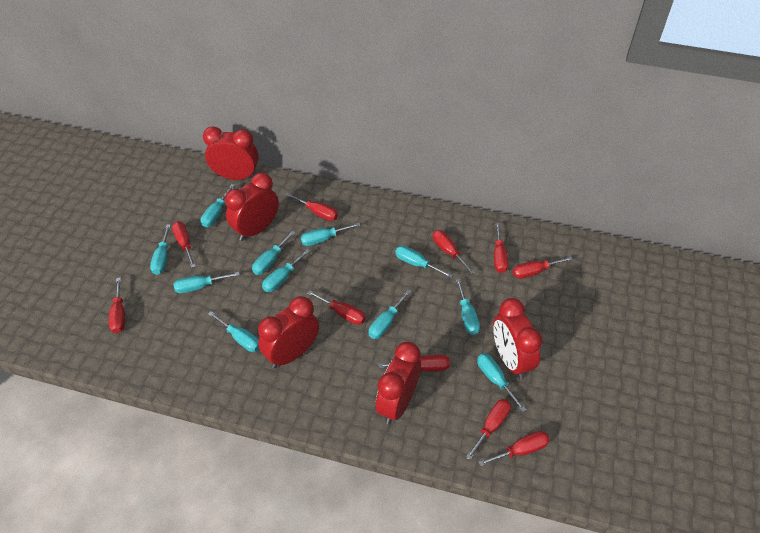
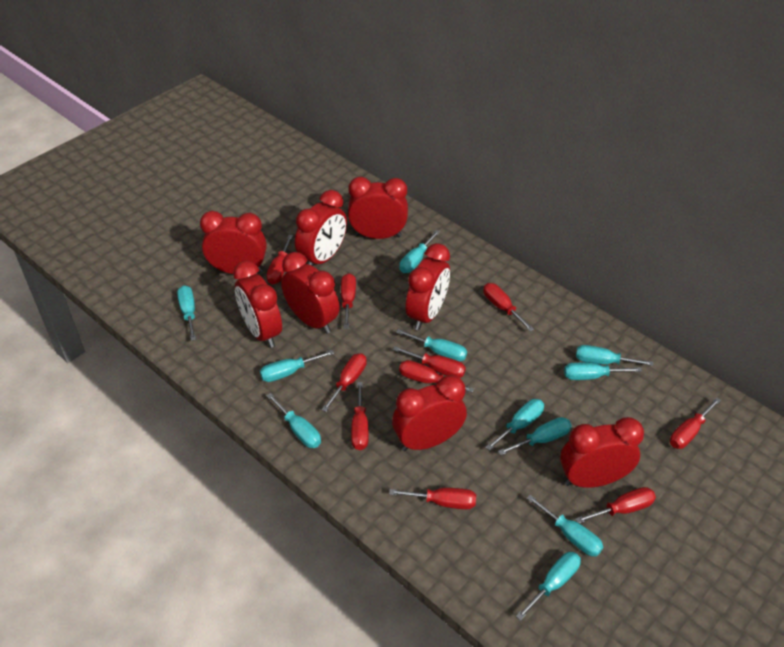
red clock: [203,126,259,180] [225,173,279,241] [258,296,319,368] [376,342,421,424] [493,298,543,380] = 5 -> [200,211,267,274] [233,261,282,348] [281,252,340,334] [295,190,347,266] [348,177,408,239] [392,375,467,451] [406,243,450,330] [560,417,644,488] = 8

